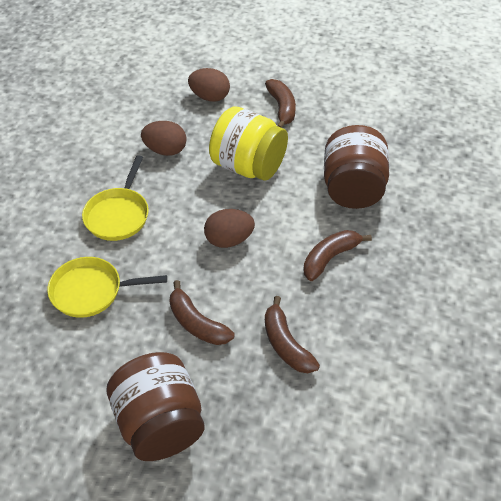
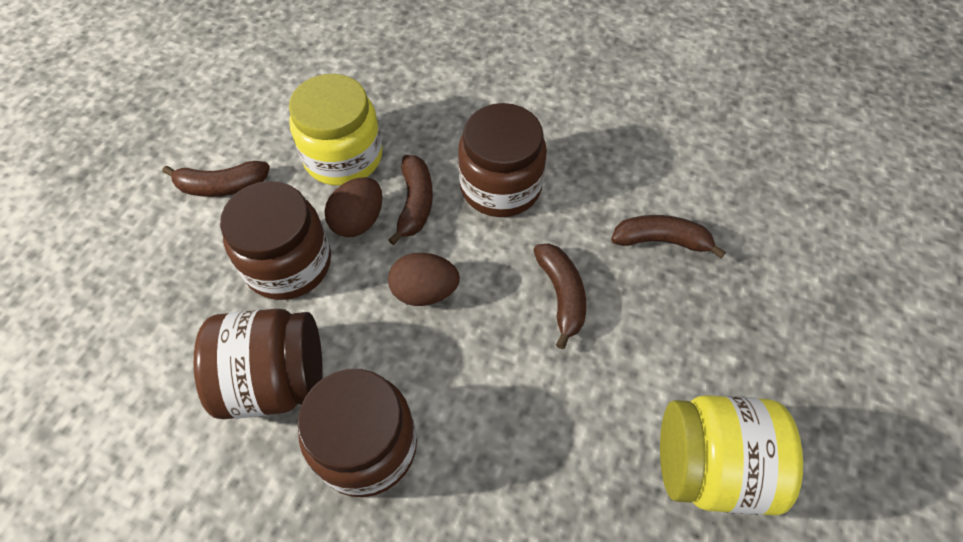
brown egg: [141,121,187,156] [188,68,230,102] [204,209,255,248] = 3 -> [324,177,382,237] [388,253,460,306] = 2
brown jar: [107,352,205,461] [324,125,389,209] = 2 -> [194,309,323,419] [220,181,331,300] [298,369,417,497] [458,103,547,217] = 4
yellow jar: [209,106,288,181] = 1 -> [289,74,383,186] [660,395,803,515] = 2
yellow pan: [47,257,167,318] [82,155,149,241] = 2 -> none = 0

